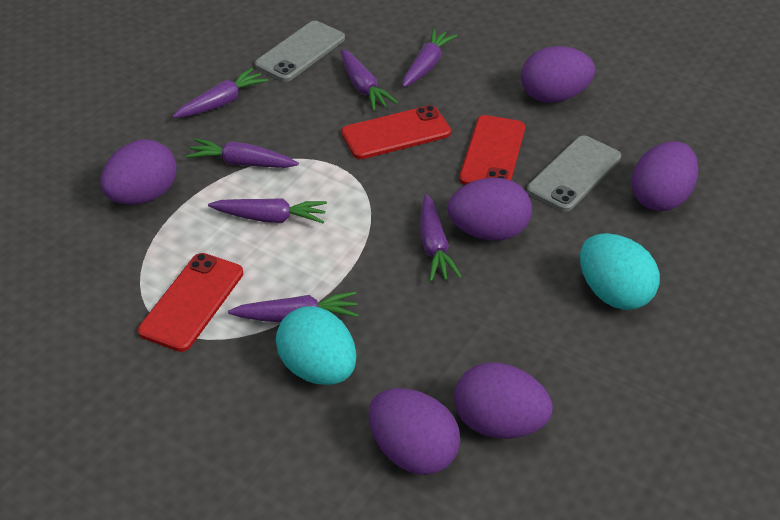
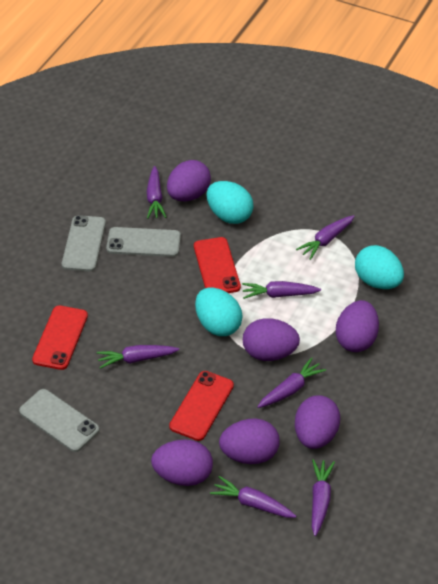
grey phone: [255,21,345,82] [527,136,621,212] = 2 -> [19,389,99,452] [62,215,106,271] [106,227,181,257] = 3
turquoise egg: [276,306,357,385] [580,233,660,310] = 2 -> [195,288,242,336] [206,181,254,224] [355,245,404,289] = 3

